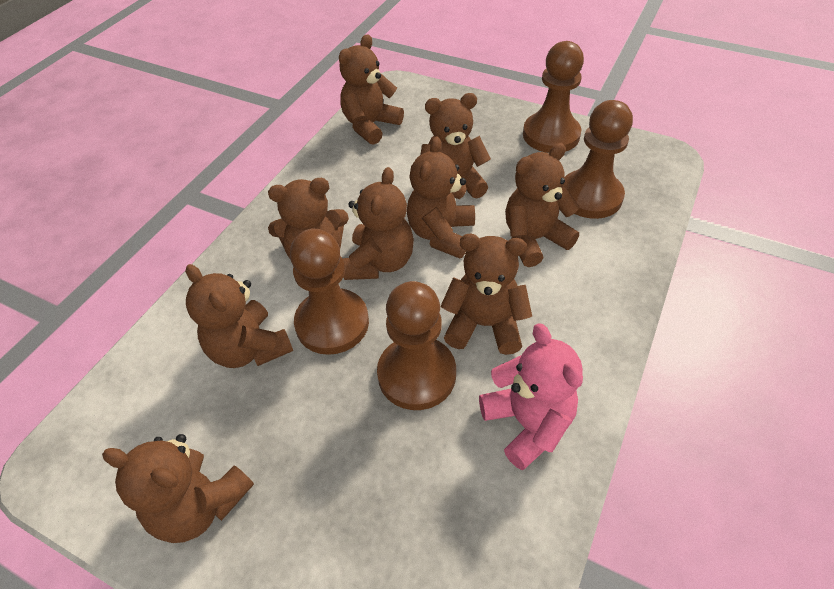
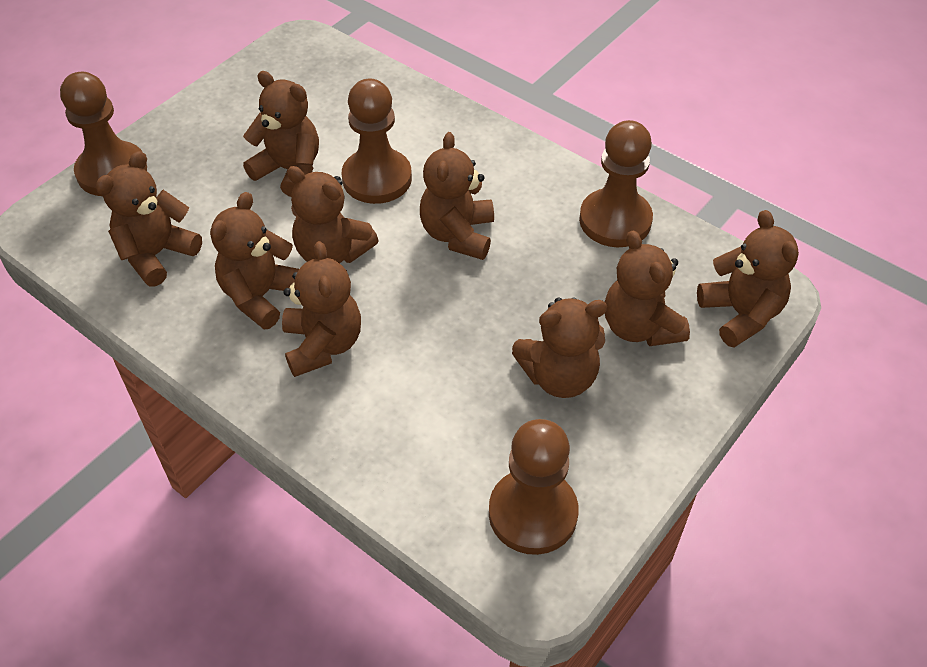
pink teddy bear: [479,323,583,470] = 1 -> none = 0

